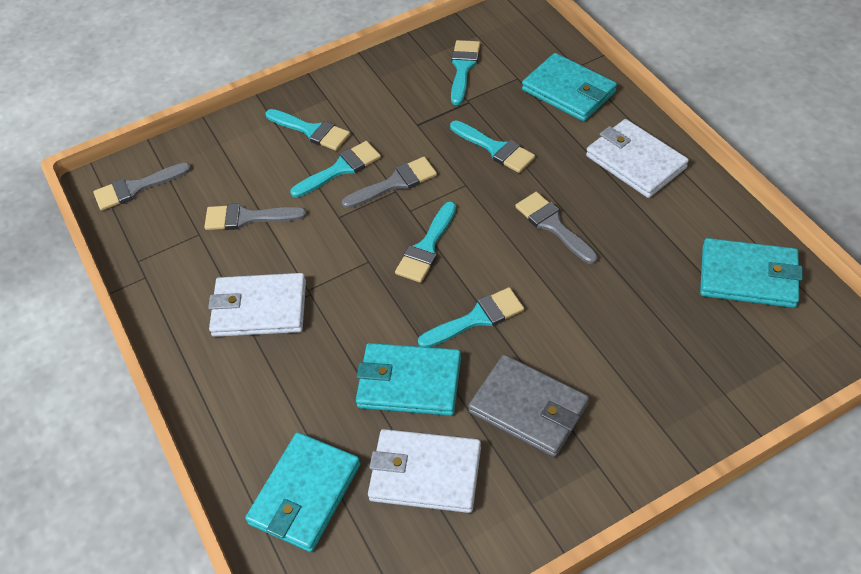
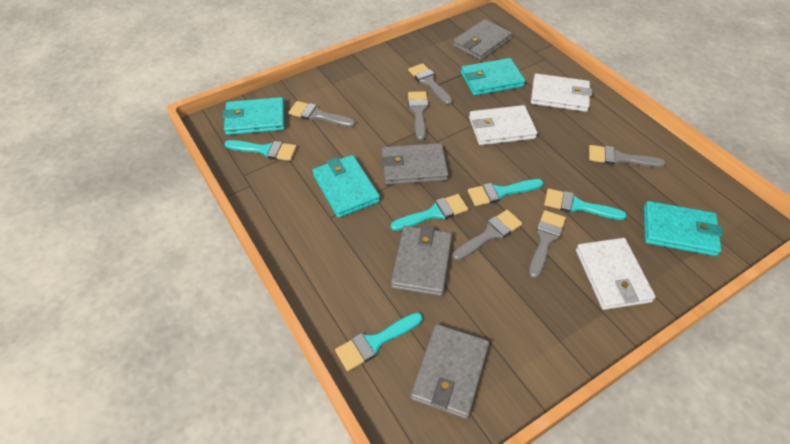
grey brush: [93,162,191,211] [204,203,307,230] [342,157,437,209] [515,192,598,264] = 4 -> [288,101,356,127] [408,63,453,105] [408,91,428,140] [453,210,523,261] [529,210,566,278] [589,145,666,167] = 6
grey wallet: [468,355,589,457] = 1 -> [381,143,449,185] [391,225,452,296] [410,324,490,419] [453,19,512,60] = 4
turquoise brush: [266,109,350,151] [290,141,381,198] [395,201,456,283] [418,287,524,347] [450,120,535,173] [451,40,480,105] = 6 -> [224,140,297,161] [335,312,423,371] [391,194,468,231] [468,179,544,206] [544,188,627,220] = 5

